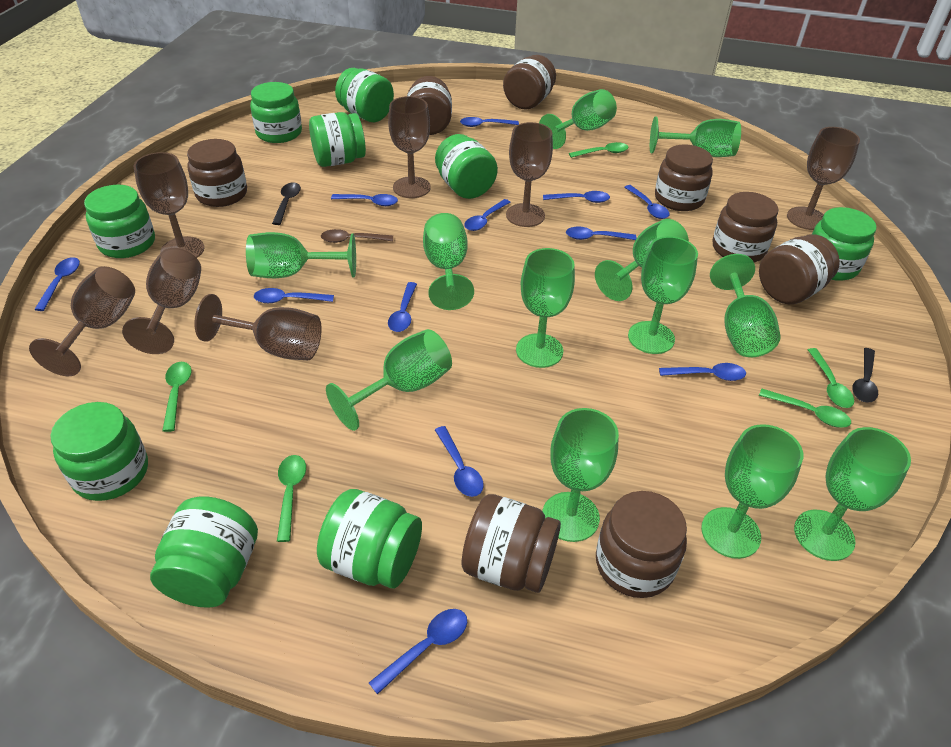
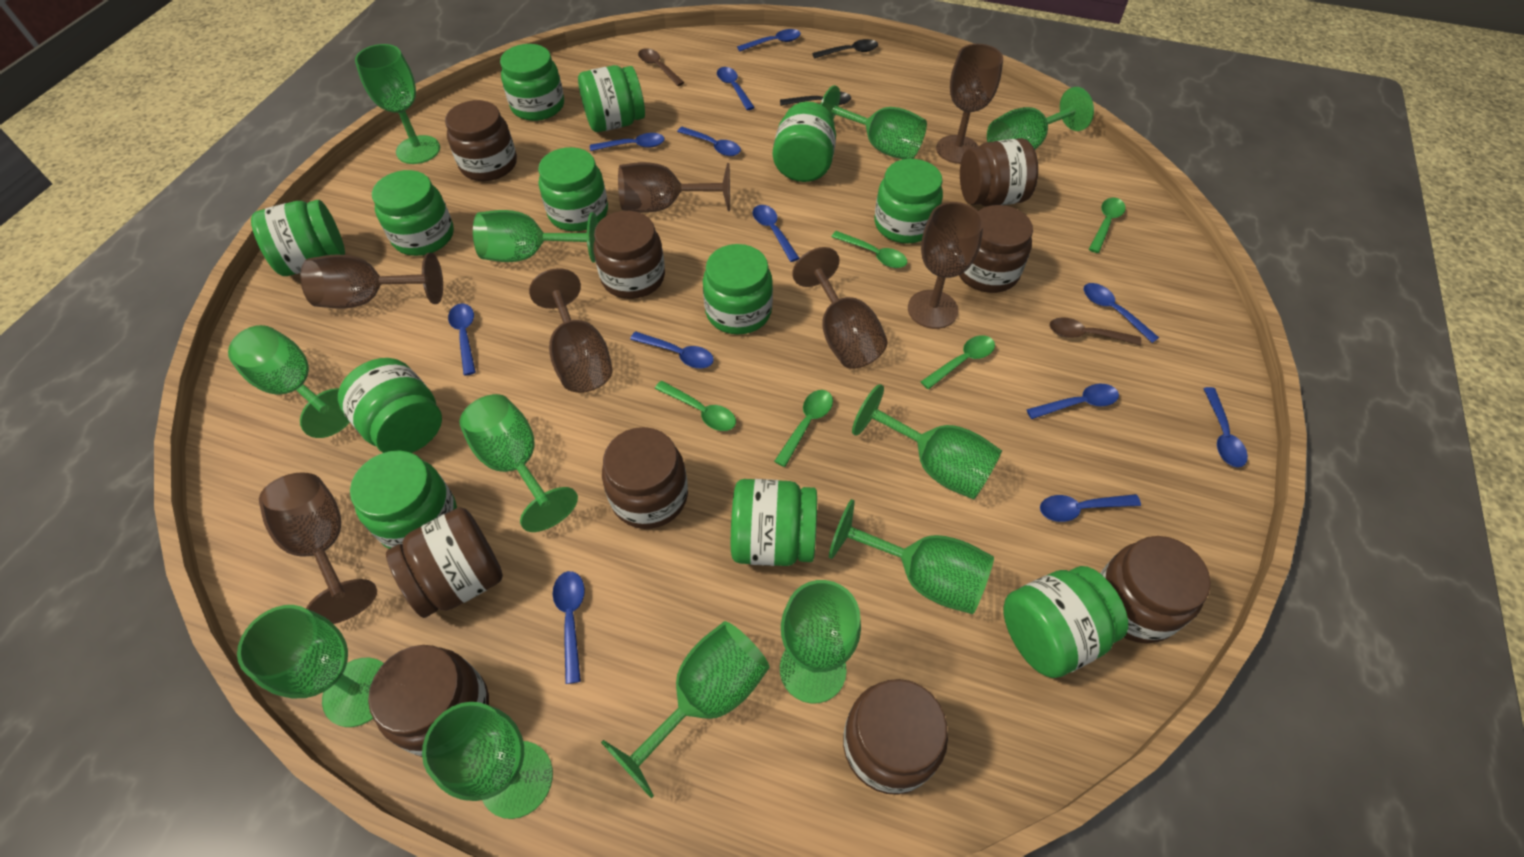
brown jar: [187,139,247,207] [407,76,452,135] [461,494,561,593] [503,55,556,109] [596,491,687,598] [655,144,713,211] [713,192,778,262] [759,234,840,304] = 8 -> [368,645,489,757] [386,508,503,618] [445,100,517,181] [593,211,665,299] [602,427,688,529] [843,679,948,795] [959,205,1033,293] [960,138,1038,206] [1100,536,1211,643] = 9
brown spoon: [321,229,393,243] = 1 -> [638,48,684,86] [1049,317,1141,346] = 2
green jar: [50,402,148,501] [84,185,155,258] [150,496,258,608] [250,82,302,143] [309,112,366,167] [317,489,422,588] [335,68,394,122] [435,134,498,199] [812,207,876,281] = 9 -> [251,200,345,276] [338,358,442,453] [350,450,457,549] [372,170,454,256] [500,44,564,121] [538,147,608,231] [578,65,645,132] [703,244,773,335] [731,479,817,566] [773,101,836,182] [874,159,943,244] [1003,566,1128,678] = 12

